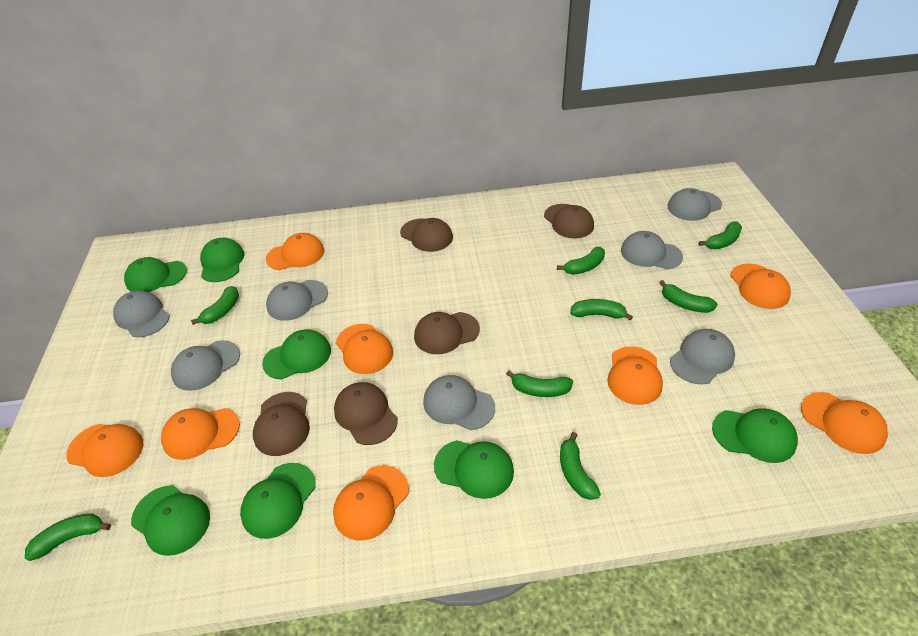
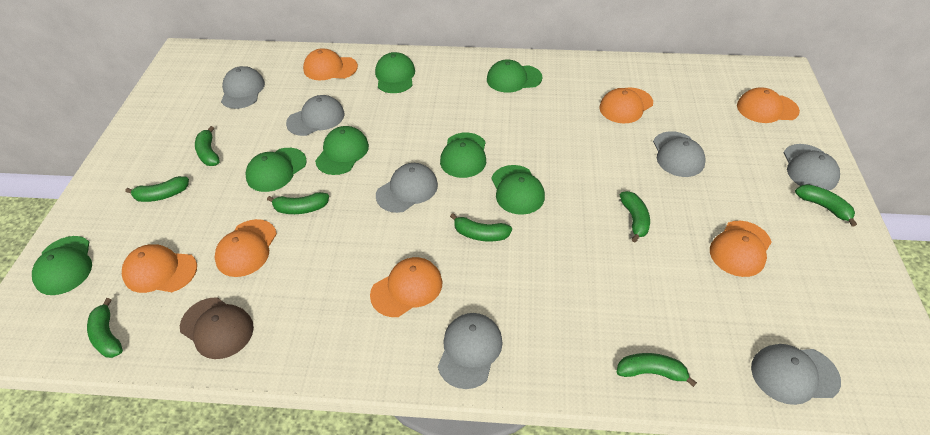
brown cap: [253,392,310,456] [334,382,398,445] [400,218,453,252] [414,312,480,354] [544,204,594,239] = 5 -> [180,297,254,359] = 1
orange cap: [66,424,143,477] [161,408,240,460] [266,233,324,270] [333,465,409,541] [336,324,393,374] [607,346,663,405] [731,264,791,309] [801,392,888,454] = 8 -> [122,244,197,293] [214,219,277,277] [303,48,358,80] [370,257,442,317] [599,88,653,123] [710,221,771,277] [737,87,800,123] = 7

